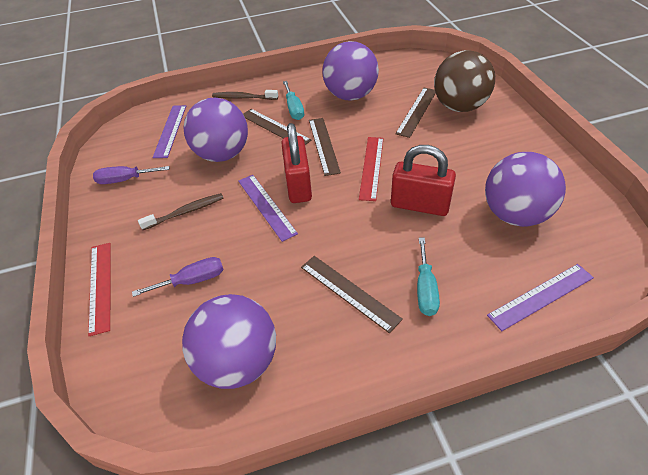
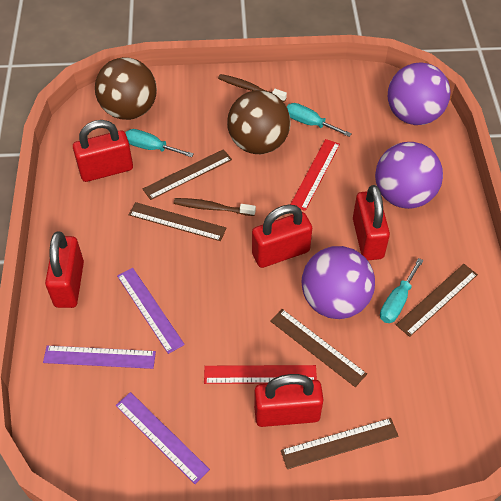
brown ball: [434,50,495,112] = 1 -> [95,57,157,120] [227,90,291,154] = 2
brown ruler: [243,109,311,145] [301,256,403,333] [309,118,341,176] [395,88,436,138] = 4 -> [129,202,226,241] [143,149,232,200] [270,309,367,387] [281,418,398,469] [396,264,478,337] = 5
purple ball: [182,294,276,389] [184,98,248,162] [322,41,379,101] [485,152,566,227] = 4 -> [302,246,375,319] [375,142,443,209] [388,63,451,125] = 3
purple screwdriver: [93,166,170,184] [132,257,224,297] = 2 -> none = 0
red padlock: [281,123,312,203] [391,145,456,216] = 2 -> [45,232,84,308] [73,120,133,182] [252,205,312,268] [254,374,324,427] [353,185,390,260] = 5
turquoise screwdriver: [283,81,304,120] [417,238,440,316] = 2 -> [126,129,194,157] [287,103,352,137] [380,258,424,323] = 3

